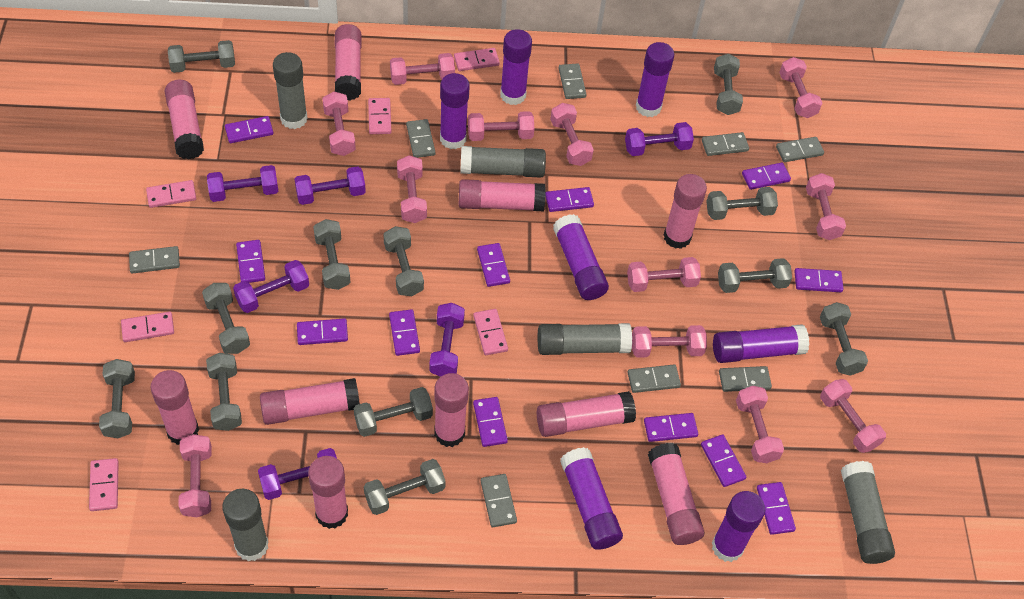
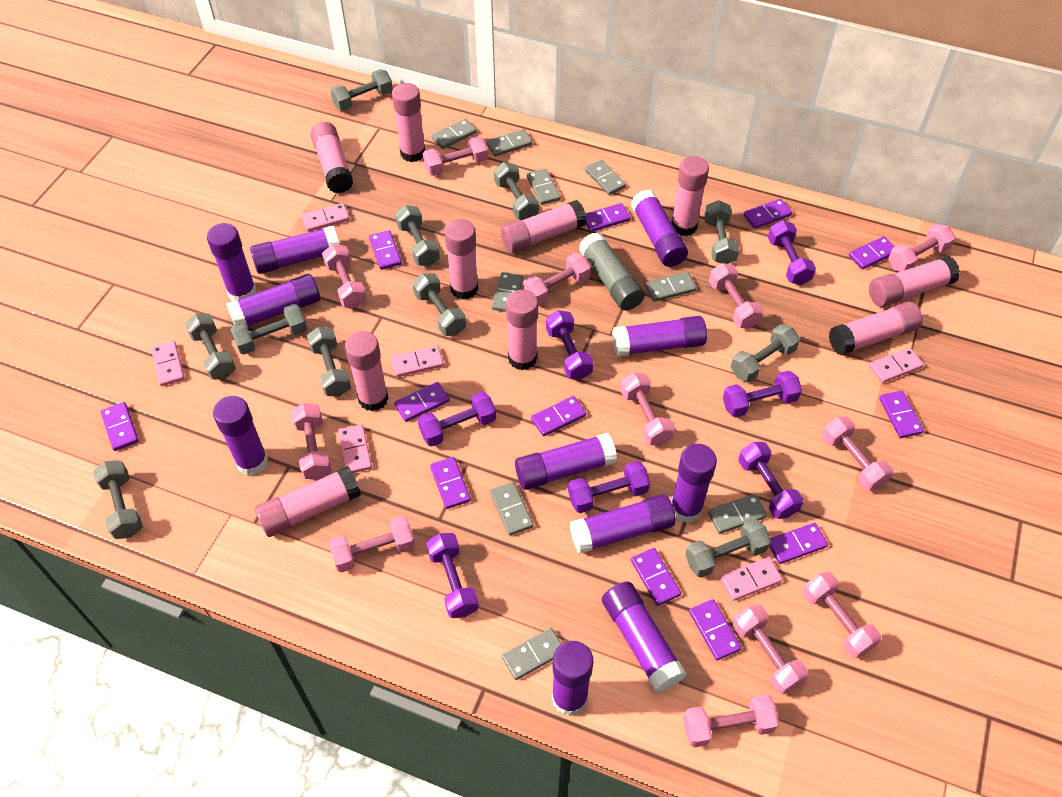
grey domino: [129,246,180,274] [406,119,436,158] [481,474,517,527] [559,63,587,99] [628,365,681,393] [702,132,749,156] [719,366,772,392] [776,137,824,162] = 8 -> [431,119,476,149] [487,129,532,156] [490,482,534,536] [491,272,523,312] [502,628,562,680] [527,169,561,205] [585,160,626,195] [645,272,696,302] [708,494,767,534] = 9
grey dumbbell: [99,359,135,438] [168,40,235,73] [202,283,250,354] [206,353,242,431] [313,219,350,290] [354,387,433,437] [364,459,446,515] [384,226,424,296] [706,187,778,220] [714,54,743,115] [718,258,792,293] [820,302,868,376] = 12 -> [93,460,143,539] [185,313,236,380] [230,304,307,355] [307,327,351,397] [330,69,393,111] [395,205,440,266] [412,273,466,336] [494,162,539,220] [685,519,771,577] [704,200,740,264] [731,324,800,382] = 11
grey glue stick: [222,489,268,561] [273,52,308,129] [460,146,546,178] [538,323,632,355] [841,461,895,564] = 5 -> [579,232,645,311] = 1
purple dumbbell: [207,165,278,202] [233,260,309,313] [258,448,337,500] [295,166,366,205] [429,303,465,377] [625,122,694,156] = 6 -> [418,392,496,446] [426,533,479,618] [546,310,594,380] [568,461,650,513] [723,370,802,418] [738,442,803,519] [768,220,816,285] = 7
purple glue stick: [440,73,470,149] [500,29,532,105] [553,214,609,300] [560,447,623,550] [636,42,674,117] [712,491,765,562] [713,324,810,363] = 7 -> [207,223,256,301] [213,396,268,476] [226,274,320,327] [250,226,339,274] [515,433,617,490] [552,641,593,716] [570,494,676,554] [602,582,687,693] [612,316,707,357] [631,190,688,267] [671,444,717,523] = 11

